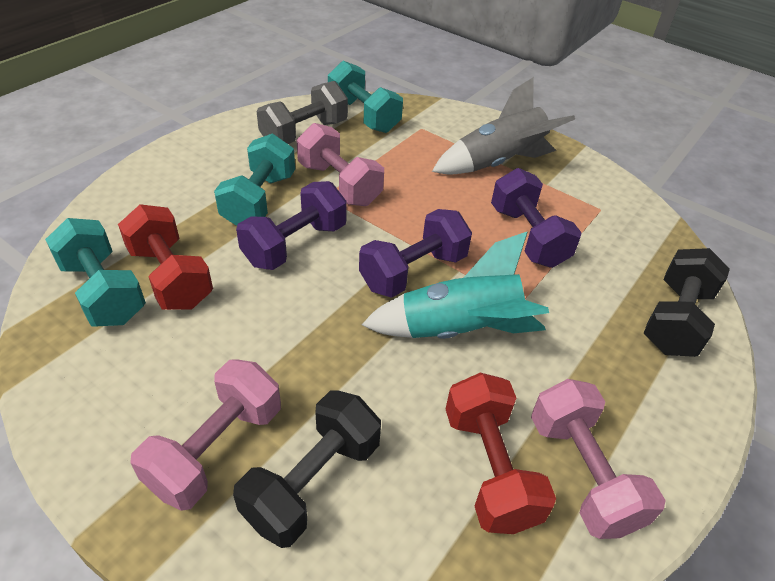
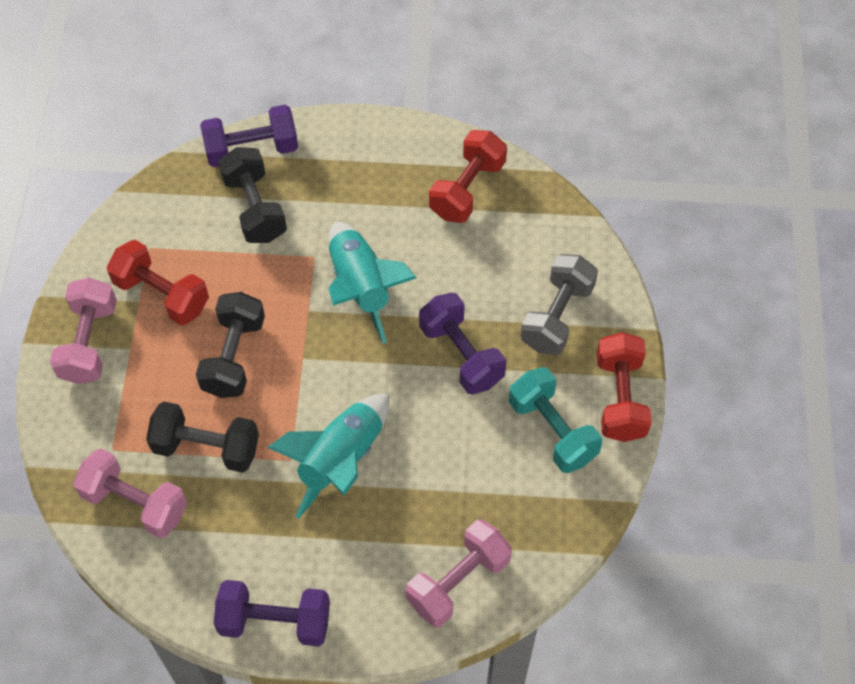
black dumbbell: [233,390,381,548] [643,248,730,357] = 2 -> [146,401,259,473] [196,292,265,398] [219,147,287,243] = 3
grey rocket: [432,77,575,175] = 1 -> none = 0
red dumbbell: [118,204,213,310] [446,373,556,534] = 2 -> [107,240,209,325] [429,130,507,223] [597,332,652,442] = 3
turquoise dumbbell: [45,218,146,326] [214,134,295,226] [328,61,403,133] = 3 -> [509,367,602,473] = 1
turquoise rocket: [362,232,549,339] = 1 -> [267,394,389,519] [329,222,417,344] = 2

